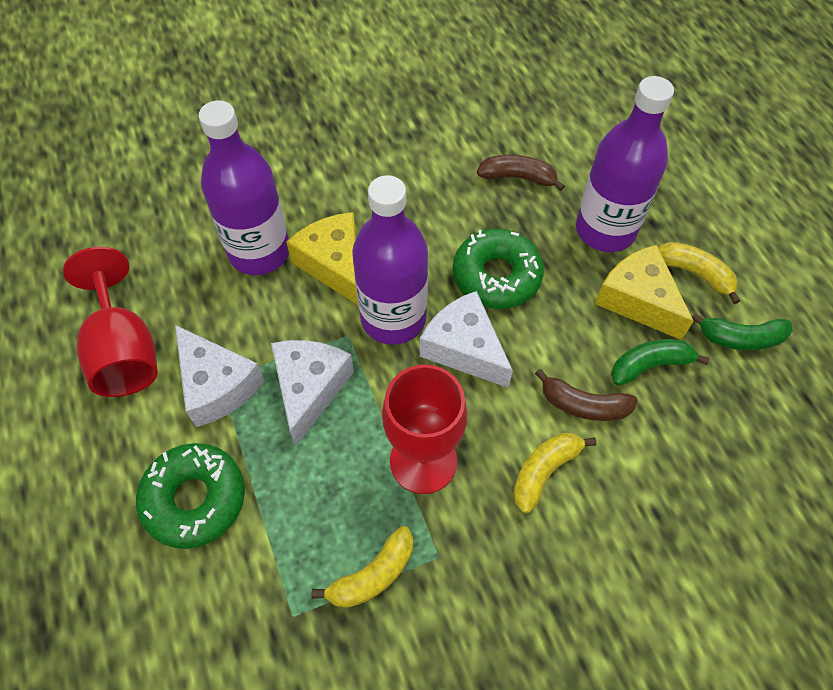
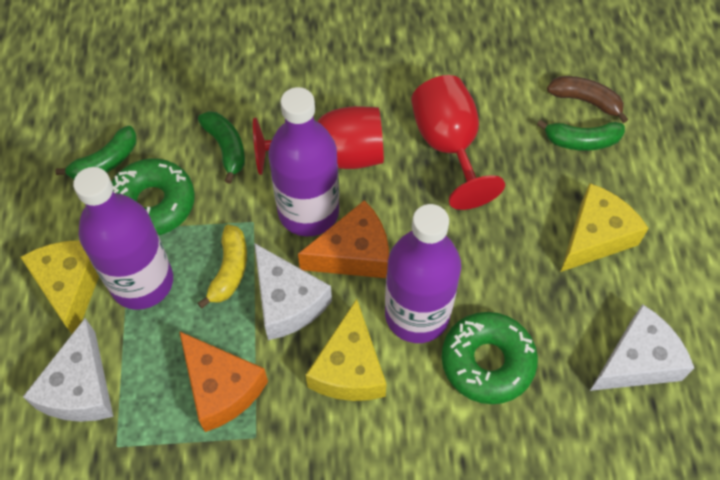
brown banana: [477,155,565,191] [535,369,638,421] = 2 -> [547,76,628,123] = 1
green banana: [611,339,710,386] [692,313,793,351] = 2 -> [55,126,137,180] [198,111,245,184] [537,120,625,151] = 3
orange cheese: none = 0 -> [179,331,268,432] [298,200,389,278] = 2
yellow banana: [311,526,413,608] [513,433,597,513] [658,242,740,304] = 3 -> [198,224,247,309] = 1
yellow cheese: [286,212,358,305] [595,245,694,340] = 2 -> [20,240,99,334] [306,299,387,401] [560,183,649,272] = 3

